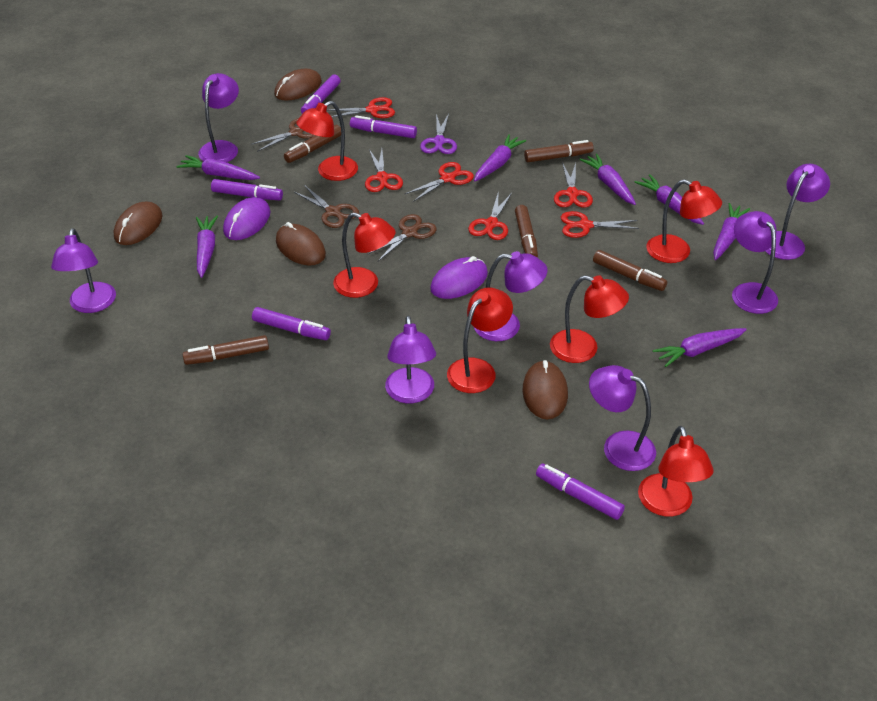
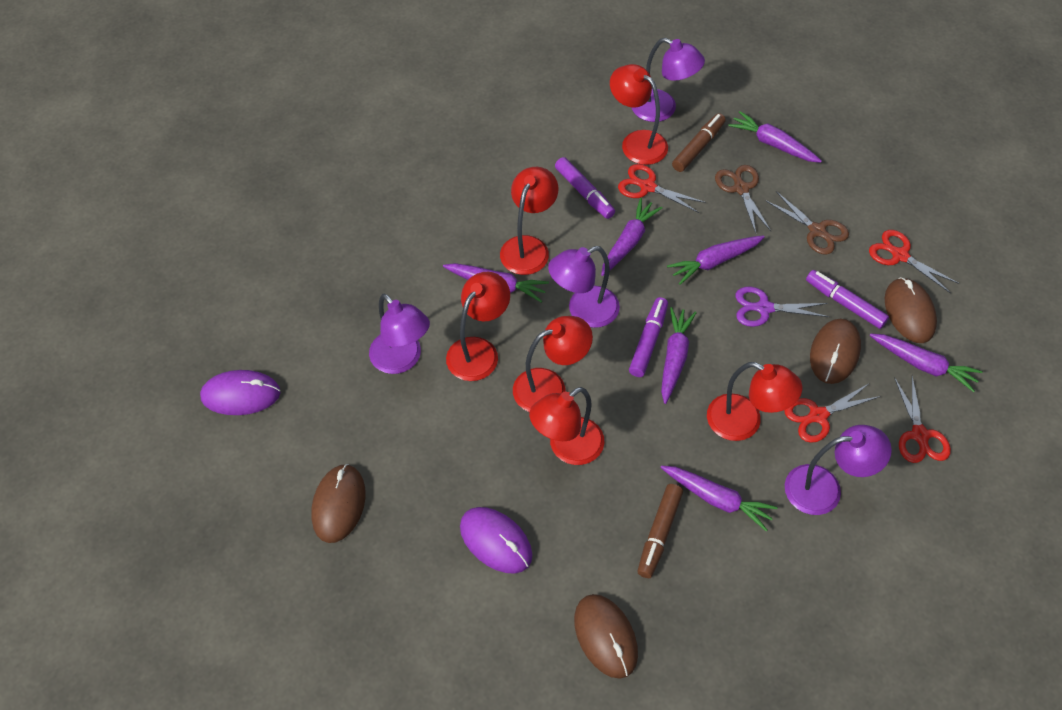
brown marker: [182,335,269,365] [284,125,341,163] [515,205,538,258] [524,140,594,162] [593,250,667,291] = 5 -> [638,484,683,578] [672,113,726,172] = 2
brown scissors: [251,118,315,152] [294,185,359,228] [367,214,437,261] = 3 -> [715,165,771,233] [765,191,849,255] = 2
purple lamp: [51,228,116,313] [198,73,239,162] [385,316,436,403] [474,251,548,341] [589,365,656,471] [732,211,778,314] [765,164,830,260] = 7 -> [369,294,430,374] [548,246,620,328] [632,38,705,122] [785,425,892,515] = 4
purple marker: [211,179,283,200] [252,307,331,340] [301,75,341,114] [350,115,417,138] [536,463,625,520] = 5 -> [555,157,615,219] [629,297,668,377] [806,270,889,329] = 3
red scissors: [327,97,395,118] [365,149,403,192] [404,162,474,202] [468,193,512,240] [554,162,593,208] [561,211,640,238] = 6 -> [618,164,706,213] [784,383,881,443] [869,230,959,293] [894,376,951,463] = 4

